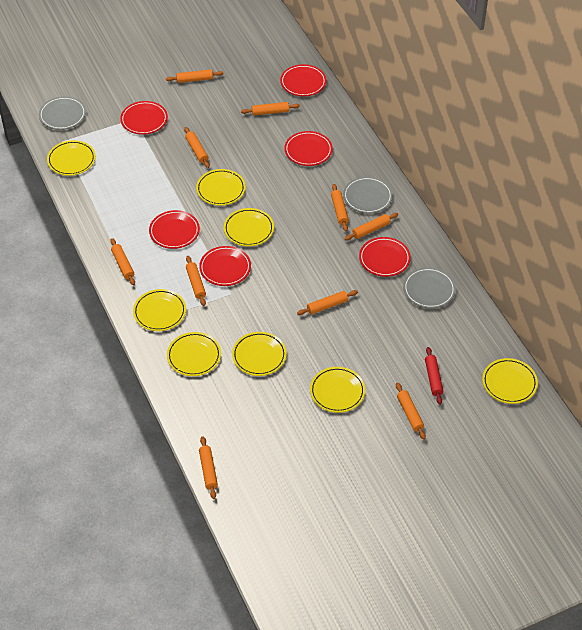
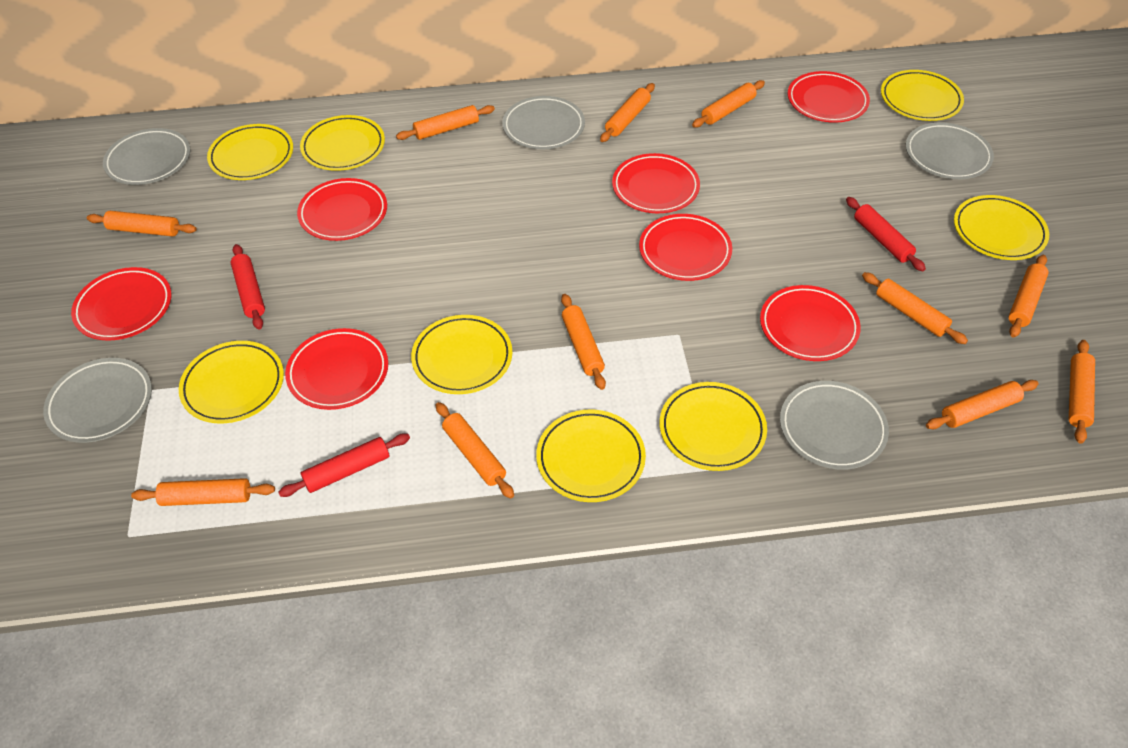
grey plate: [39,96,86,130] [343,177,393,213] [403,267,456,308] = 3 -> [43,358,152,443] [103,128,190,185] [502,96,585,150] [780,381,889,470] [906,123,994,179] = 5
orange rolling pin: [110,238,135,285] [166,69,224,83] [184,127,210,168] [186,256,206,306] [199,436,218,499] [241,102,300,116] [297,290,358,315] [331,184,349,231] [344,213,398,241] [396,383,426,440] = 10 -> [87,211,197,237] [131,478,275,506] [396,105,495,140] [436,402,514,499] [561,294,606,390] [600,83,655,142] [692,80,765,128] [862,272,968,344] [926,380,1039,429] [1009,255,1048,338] [1069,340,1095,443] = 11
red plate: [120,101,168,135] [149,210,200,249] [199,246,251,286] [280,64,326,96] [284,131,333,166] [359,237,411,277] = 6 -> [71,267,172,341] [285,328,388,410] [297,178,387,241] [612,153,700,213] [639,214,732,281] [760,285,861,361] [788,71,870,123] = 7
red rolling pin: [425,347,443,405] = 1 -> [230,244,265,330] [278,433,410,497] [846,197,926,272] = 3

